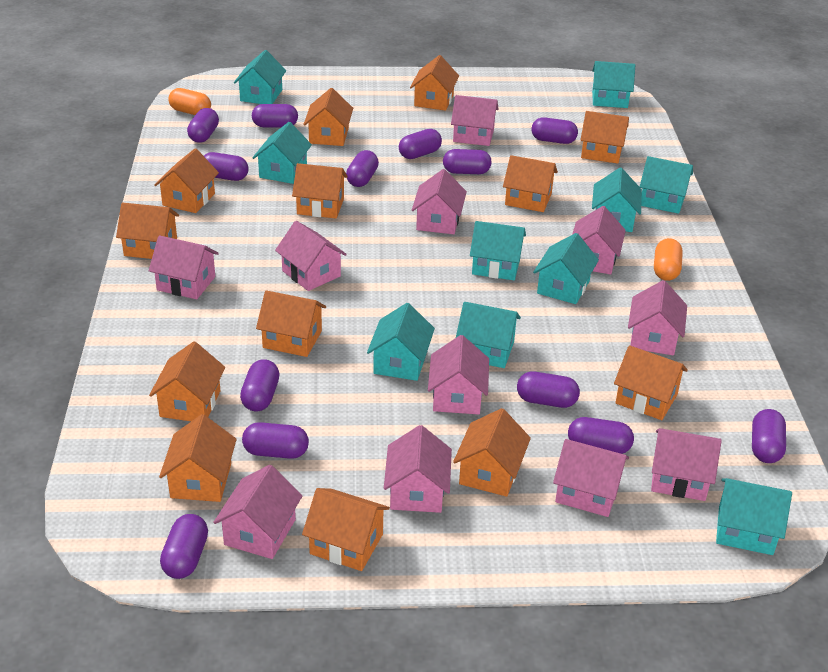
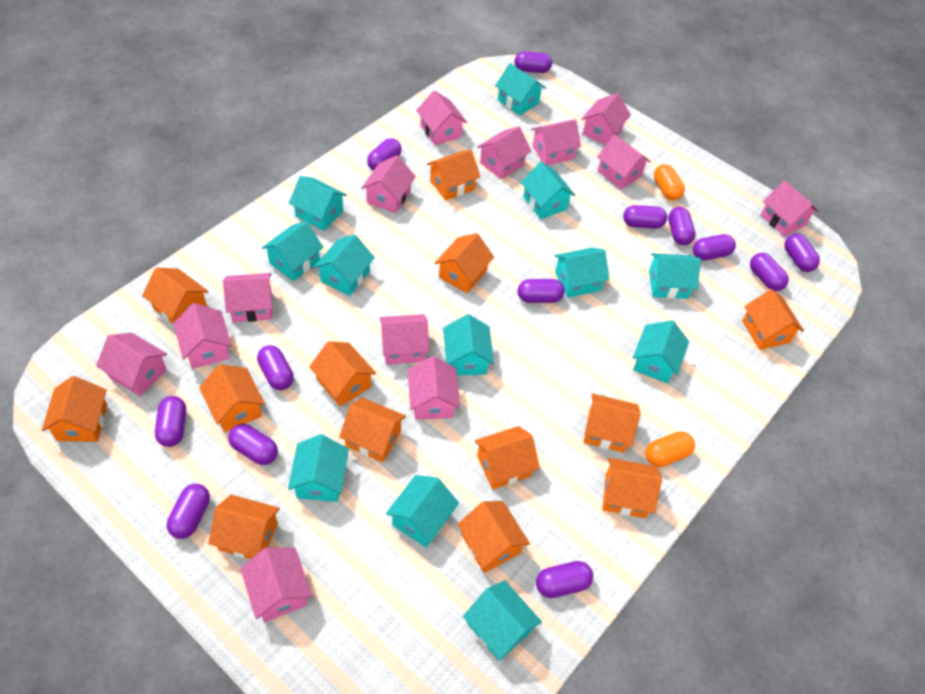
pink house: [149,236,219,299] [213,465,302,559] [275,221,347,291] [384,425,452,513] [412,169,467,234] [428,335,489,415] [451,95,499,146] [553,439,629,517] [572,206,626,275] [628,280,687,355] [651,428,722,501] = 11 -> [96,333,167,396] [173,303,232,369] [223,273,272,322] [240,548,312,622] [361,155,416,213] [379,314,429,365] [408,356,460,420] [416,91,467,145] [477,126,531,180] [531,119,581,165] [581,93,631,145] [597,134,651,190] [761,180,819,237] = 13
turquoise house: [234,50,286,104] [253,122,312,184] [367,303,435,381] [456,302,521,368] [470,221,526,280] [533,233,599,304] [592,61,635,108] [592,168,642,232] [640,156,693,214] [716,478,792,555] = 10 -> [262,221,324,281] [288,434,349,502] [289,176,347,231] [314,234,375,296] [386,475,459,547] [443,314,494,376] [463,580,542,661] [495,63,546,116] [521,162,576,219] [555,248,609,298] [633,320,689,383] [649,253,701,299] = 12

